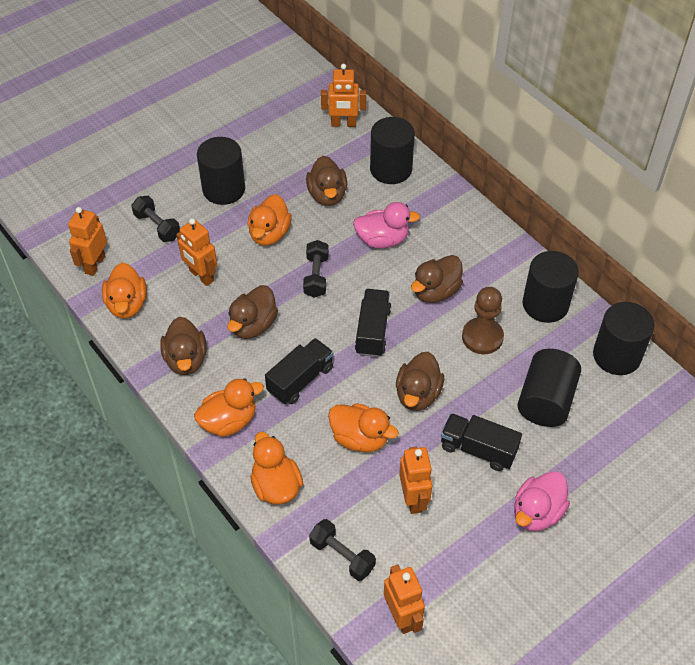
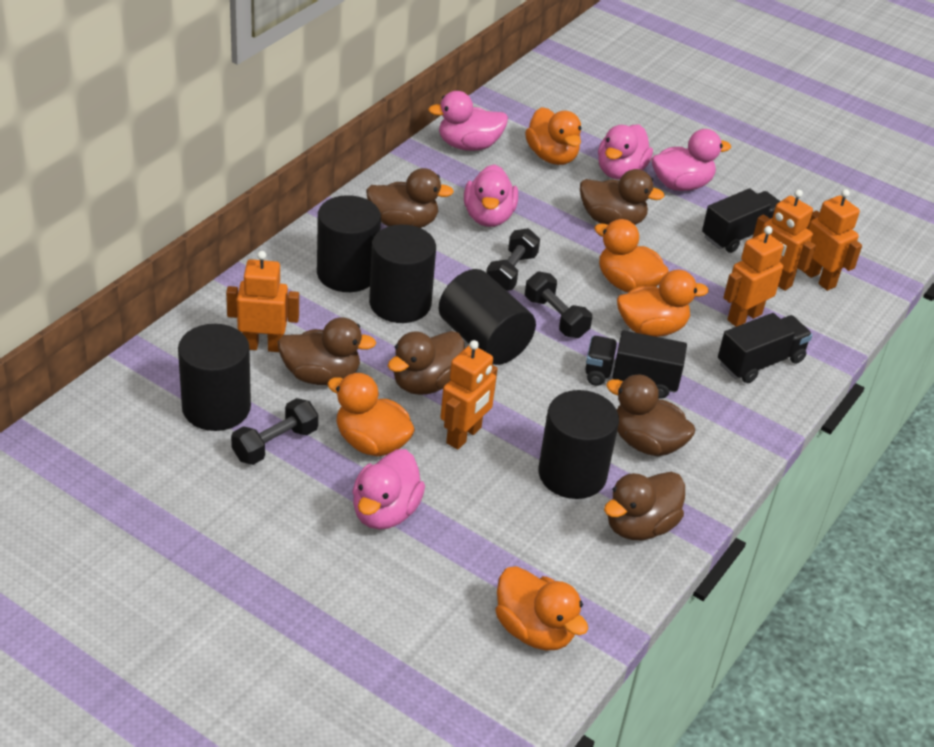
brown duck: [160,316,207,375] [227,285,278,339] [306,156,347,206] [396,352,444,411] [411,255,463,303] = 5 -> [278,317,376,385] [366,168,454,228] [388,331,465,395] [580,169,665,225] [604,472,685,540] [606,375,695,456] = 6
brown pawn: [462,287,504,354] = 1 -> none = 0
pink duck: [353,202,420,248] [514,471,570,531] = 2 -> [352,449,425,530] [428,91,508,151] [464,164,518,227] [598,125,653,180] [652,129,731,191] = 5

